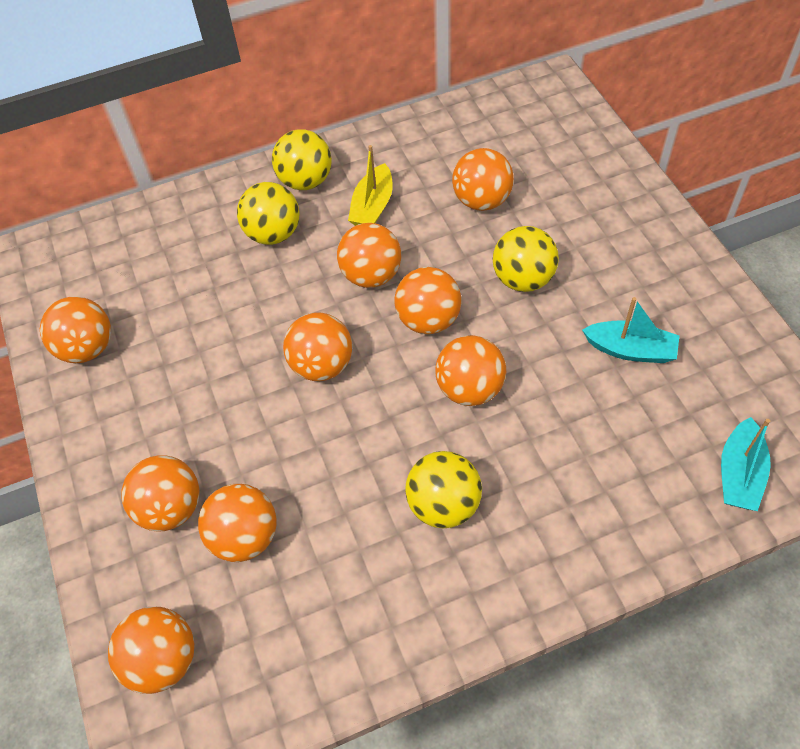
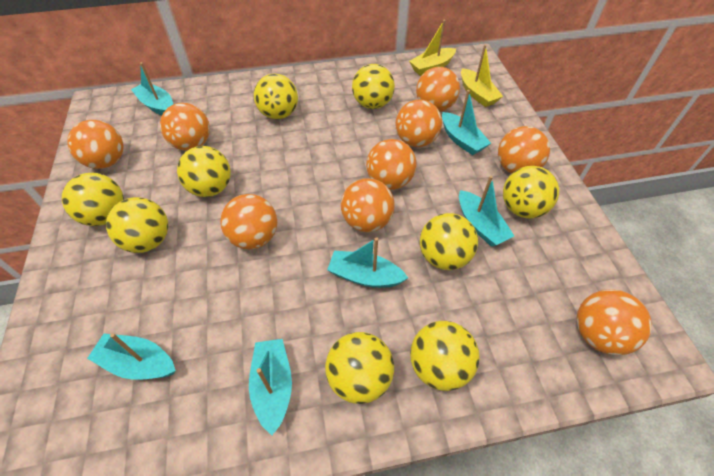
turquoise boat: [582,297,679,363] [721,417,771,511] = 2 -> [87,333,176,380] [131,62,173,115] [249,339,292,435] [327,237,408,288] [442,90,491,155] [459,176,514,247] = 6
yellow ball: [237,182,300,245] [272,129,332,190] [405,451,482,528] [493,226,559,292] = 4 -> [62,173,124,226] [106,197,168,253] [177,146,231,197] [254,74,298,120] [325,332,394,404] [352,64,395,109] [410,321,480,391] [420,213,478,270] [503,166,559,219] = 9
yellow boat: [348,145,393,226] = 1 -> [409,19,456,76] [461,44,503,107] = 2

